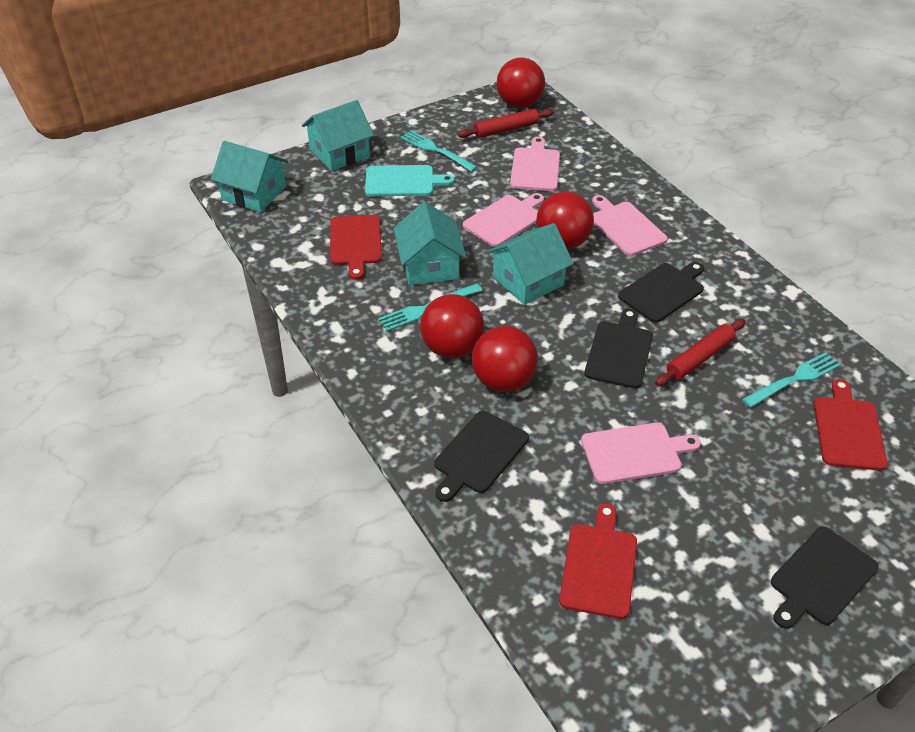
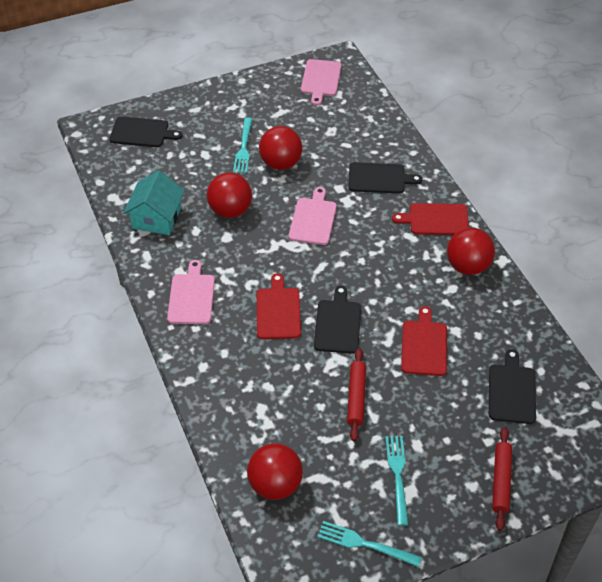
pink cutting board: [463,193,544,247] [510,137,560,191] [581,422,701,484] [592,195,668,256] = 4 -> [167,260,215,324] [289,187,337,245] [301,59,341,106] = 3
turquoise cutting board: [365,165,455,196] = 1 -> none = 0
turquoise house: [211,141,289,212] [302,100,374,171] [394,202,466,285] [487,223,574,305] = 4 -> [123,170,185,235] = 1

